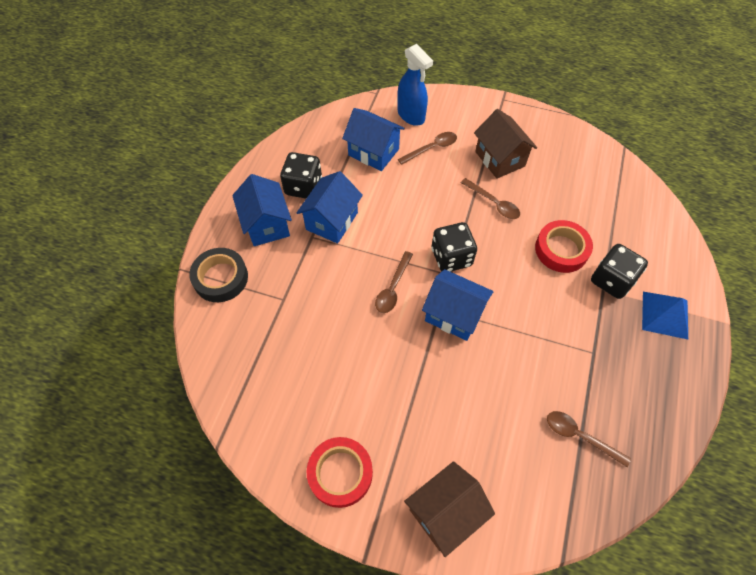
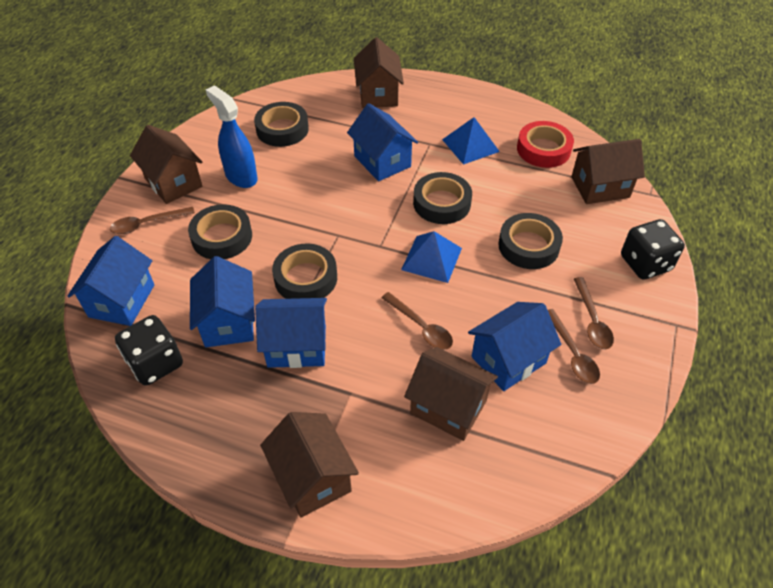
black dice: [280,152,322,199] [432,222,477,272] [591,244,648,299] = 3 -> [115,315,183,386] [621,219,685,279] = 2
black tape: [189,248,248,302] = 1 -> [188,204,252,259] [254,102,309,147] [272,243,337,299] [413,172,472,224] [498,213,563,269] = 5
blue house: [232,174,292,246] [297,171,363,244] [342,108,405,171] [422,269,494,341] = 4 -> [68,236,154,326] [190,256,255,347] [255,298,327,368] [347,103,418,181] [468,302,561,391] = 5
blue pyramid: [642,292,688,339] = 1 -> [401,231,462,283] [442,117,500,165] = 2
brown house: [404,461,495,557] [474,109,537,179] = 2 -> [130,125,203,204] [260,412,359,518] [354,37,404,108] [404,347,498,441] [571,139,645,204] = 5
red tape: [307,437,373,508] [535,220,593,273] = 2 -> [517,121,574,168] = 1

